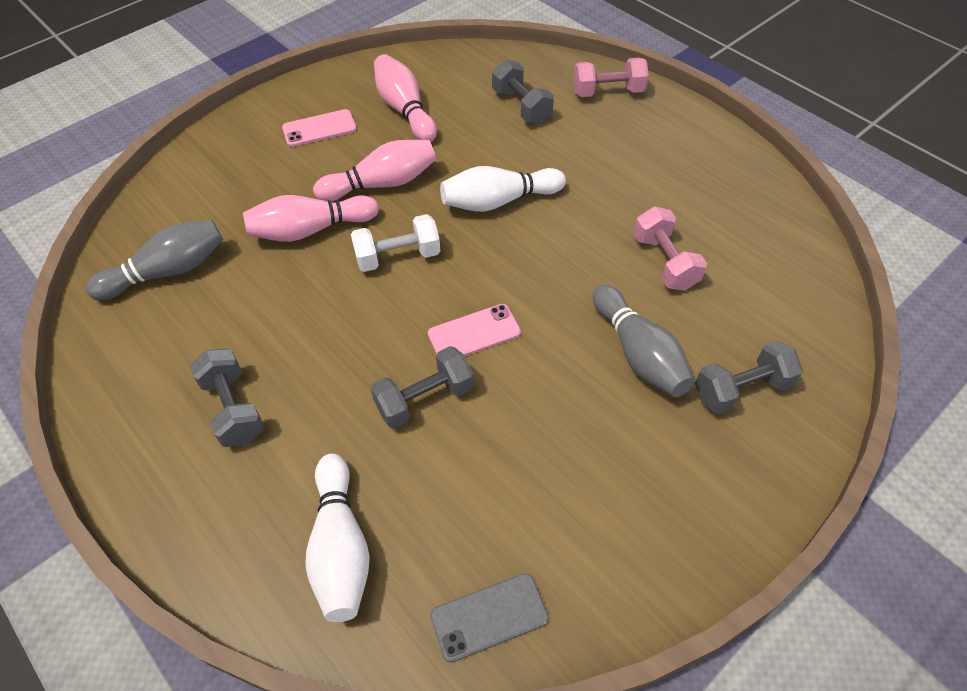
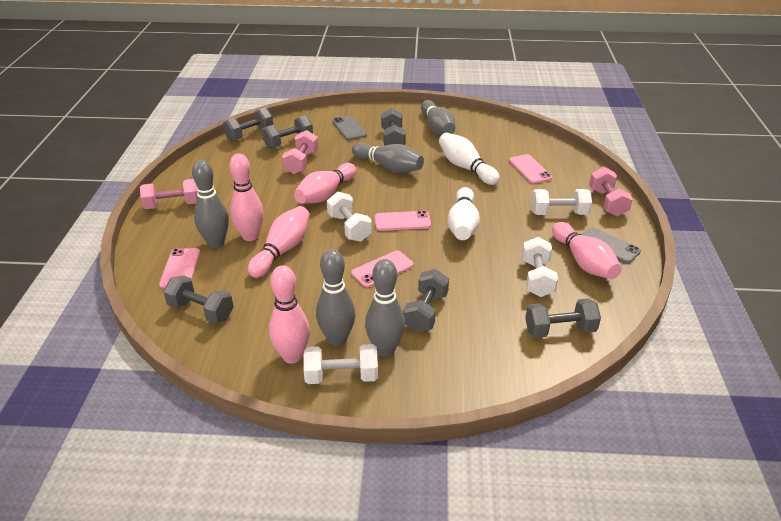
grey bowling pin: [86,219,223,300] [593,285,694,397] = 2 -> [192,160,229,248] [316,249,356,346] [352,143,424,173] [365,259,405,357] [421,100,455,135] = 5
grey dumbbell: [190,349,265,447] [370,346,474,429] [492,59,554,124] [695,340,803,414] = 4 -> [163,275,234,324] [223,107,273,142] [262,115,313,149] [381,108,406,145] [403,269,449,332] [525,298,601,338] = 6
grey phone: [430,573,549,663] = 1 -> [332,116,367,140] [582,227,641,263] = 2
pink bowling pin: [243,195,379,242] [313,140,436,201] [374,54,437,142] = 3 -> [229,153,264,241] [248,206,310,278] [269,265,310,364] [294,163,356,204] [552,222,622,279] = 5
pink dumbbell: [573,58,649,97] [634,206,707,291] = 2 -> [140,179,198,209] [282,130,319,174] [589,167,633,217] = 3
pink phone: [282,109,357,147] [428,304,521,356] = 2 -> [159,248,200,288] [351,251,414,287] [375,211,431,231] [509,154,552,184] = 4
white dumbbell: [351,214,440,272] = 1 -> [303,344,378,384] [327,192,372,242] [522,237,558,297] [531,189,592,215] = 4

